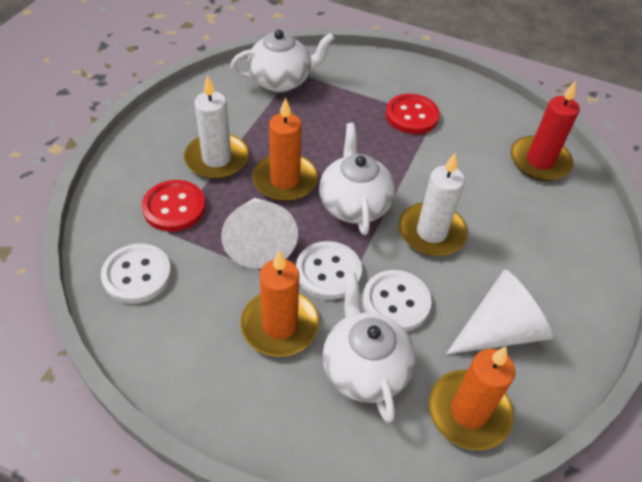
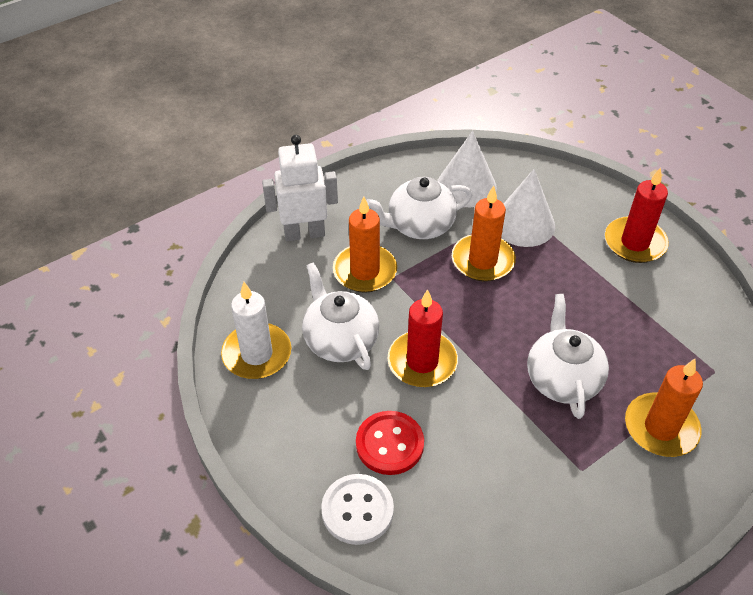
red button: [142,180,206,232] [386,94,440,134] = 2 -> [356,411,424,475] = 1
red candle: [511,81,580,181] = 1 -> [388,289,458,387] [605,167,669,263] = 2
white button: [101,243,171,304] [296,241,362,300] [362,270,432,331] = 3 -> [321,474,394,545] = 1
white candle: [184,75,249,179] [399,153,468,256] = 2 -> [221,282,291,379] = 1
white robot: none = 0 -> [262,135,338,241] = 1

